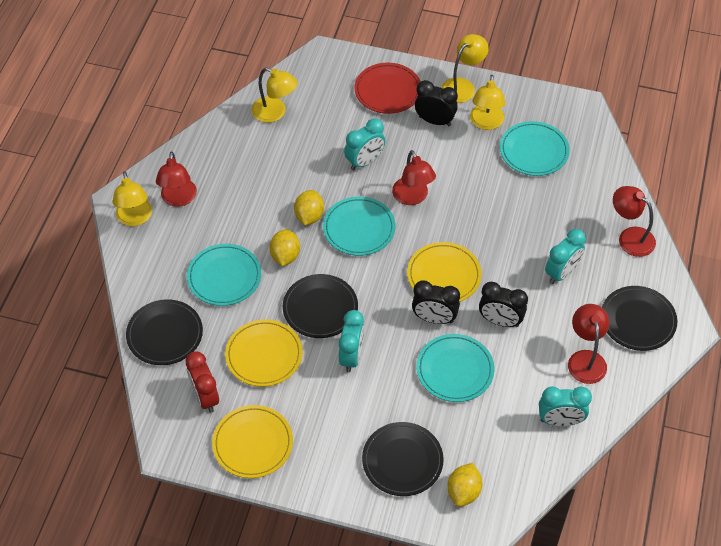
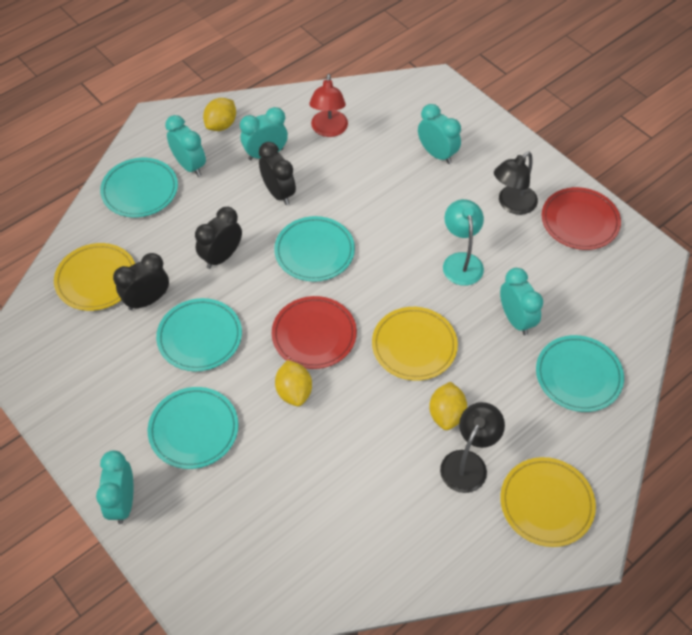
black lamp: none = 0 -> [440,402,505,493] [494,152,538,215] = 2
black plate: [126,299,203,365] [283,274,358,338] [362,422,444,496] [602,286,677,351] = 4 -> none = 0
red clock: [186,351,219,413] = 1 -> none = 0
red lamp: [156,151,197,207] [392,150,436,205] [568,304,610,384] [613,186,656,257] = 4 -> [309,74,348,137] = 1
red plate: [354,63,421,114] = 1 -> [272,296,357,369] [542,187,621,250] = 2
turquoise clock: [339,310,364,372] [344,119,385,170] [539,386,592,426] [545,229,586,284] = 4 -> [96,451,133,524] [165,115,206,177] [240,107,288,160] [418,104,461,164] [500,268,543,335] = 5
turquoise lamp: none = 0 -> [443,199,484,286] = 1
turquoise plate: [187,244,261,306] [323,196,395,256] [417,334,494,402] [500,121,570,176] = 4 -> [100,158,178,217] [148,387,239,469] [156,298,242,371] [274,216,355,282] [536,335,624,412] = 5
yellow lamp: [112,171,152,226] [251,67,298,123] [441,34,489,103] [470,75,506,130] = 4 -> none = 0

